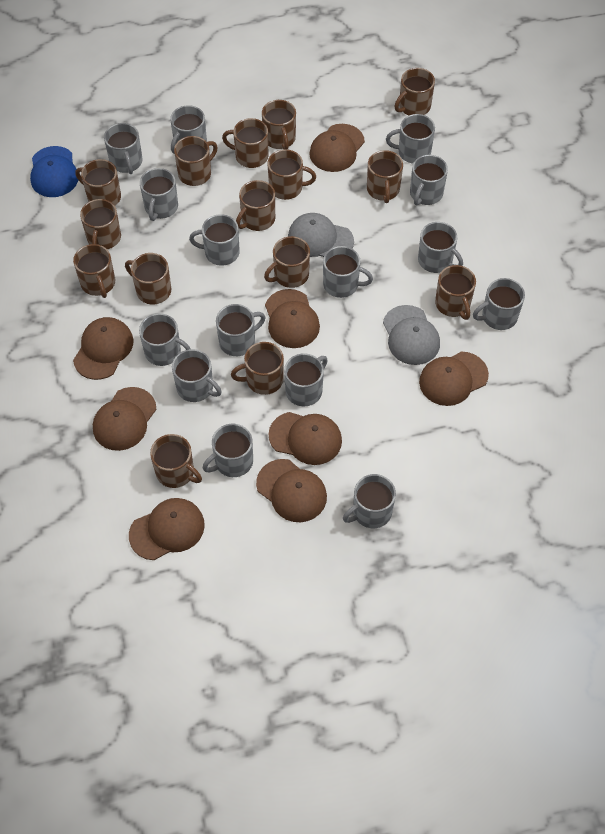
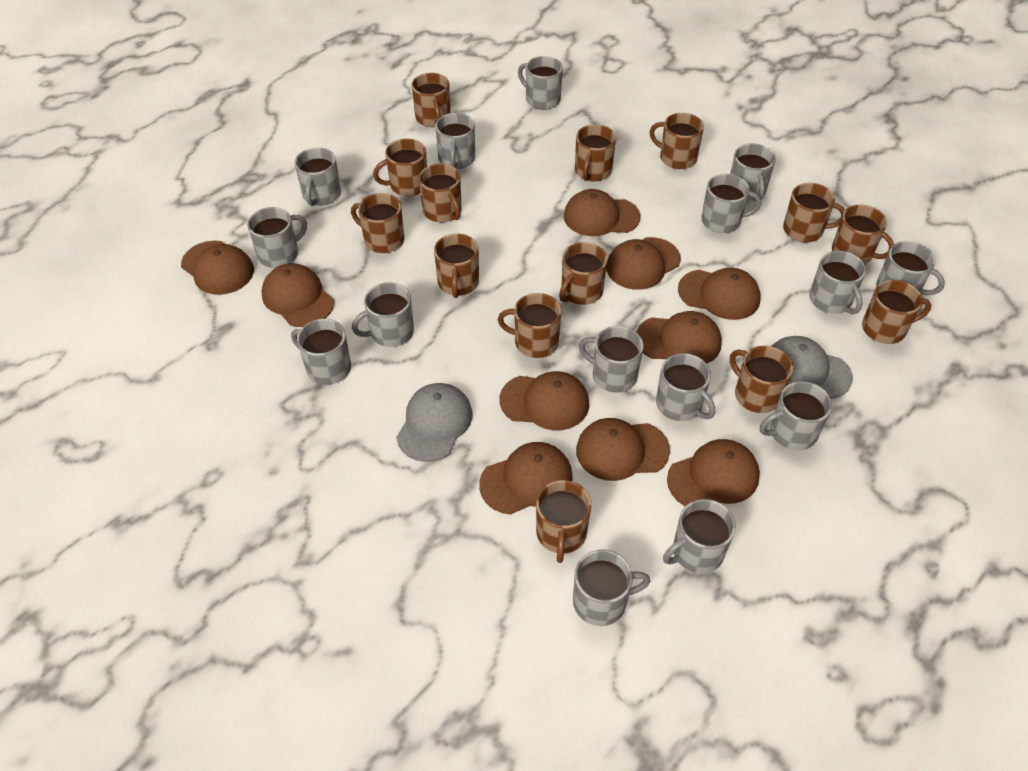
blue cap: [30,146,78,197] = 1 -> none = 0
brown cap: [73,317,134,380] [93,387,156,451] [129,498,205,560] [256,459,327,522] [265,289,320,348] [269,412,342,465] [309,124,365,172] [419,352,489,406] = 8 -> [181,241,254,295] [261,263,334,327] [479,442,573,515] [500,371,589,430] [564,189,641,236] [576,418,670,481] [606,237,681,290] [637,311,722,363] [667,439,760,506] [678,268,761,320] = 10
brown mug: [73,244,115,298] [75,159,121,206] [80,199,121,249] [125,253,171,304] [150,434,202,488] [174,136,218,186] [222,118,268,168] [231,342,284,395] [236,180,275,231] [262,100,296,150] [264,236,310,288] [268,149,316,200] [367,150,403,203] [395,68,435,115] [435,265,476,320] = 15 -> [351,193,404,253] [373,139,427,196] [412,73,451,127] [419,164,462,222] [434,234,479,298] [498,293,561,358] [536,480,591,563] [559,242,607,305] [575,125,616,181] [650,113,704,169] [730,346,793,413] [783,183,845,242] [832,205,894,264] [862,280,931,344] = 14

